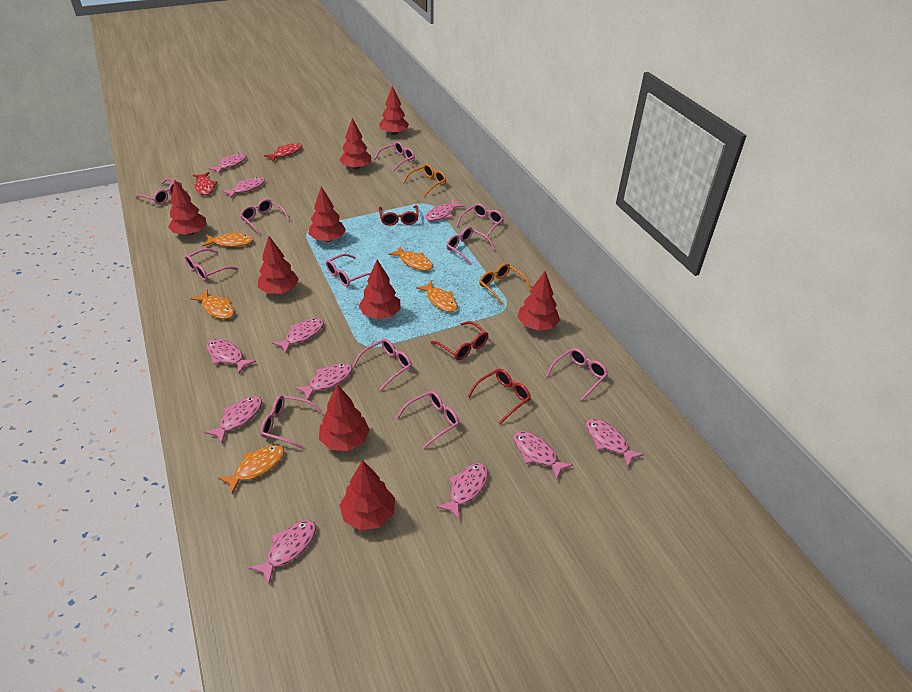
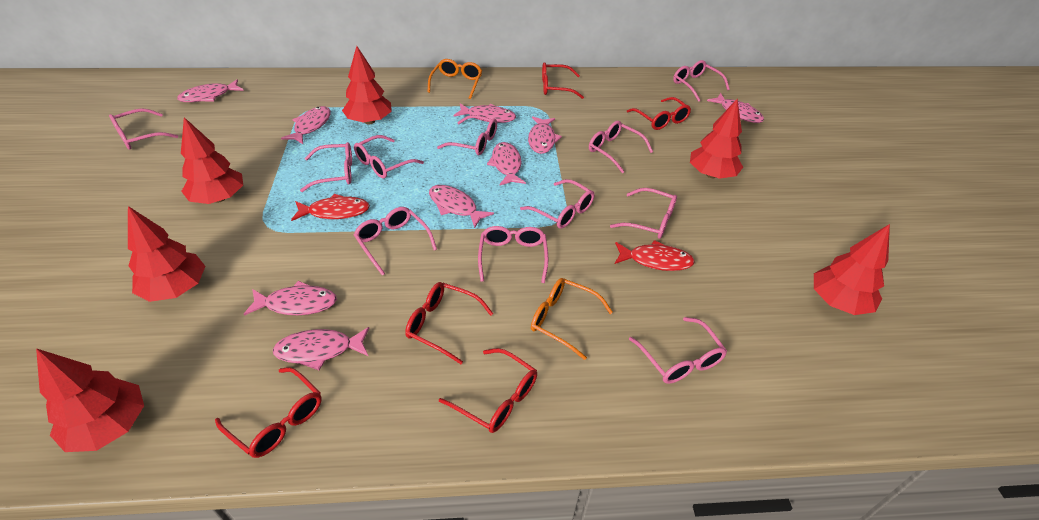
orange fish: [191,289,234,319] [203,232,253,247] [218,445,285,494] [388,246,433,271] [416,281,458,312] = 5 -> none = 0
pink fish: [204,396,262,443] [206,339,256,373] [208,153,247,174] [222,177,265,198] [249,520,316,584] [272,318,324,353] [295,363,352,400] [425,199,464,221] [437,463,488,520] [513,431,573,480] [586,419,644,467] = 11 -> [177,79,244,102] [243,281,337,316] [273,327,369,370] [281,106,331,144] [429,185,494,228] [454,103,516,123] [487,142,526,186] [528,116,562,154] [707,93,764,123] = 9
red glasses: [379,205,418,226] [430,321,488,360] [468,369,531,424] = 3 -> [215,367,322,458] [405,282,493,364] [439,348,537,433] [542,62,584,99] [627,97,691,130] = 5
red tree: [168,180,207,236] [258,236,299,294] [309,186,346,242] [319,384,370,451] [339,118,371,170] [339,460,395,530] [359,260,401,319] [379,86,409,135] [517,271,560,331] = 9 -> [36,348,144,452] [128,206,205,302] [181,117,243,204] [342,46,392,124] [690,99,743,179] [814,224,890,315] = 6

